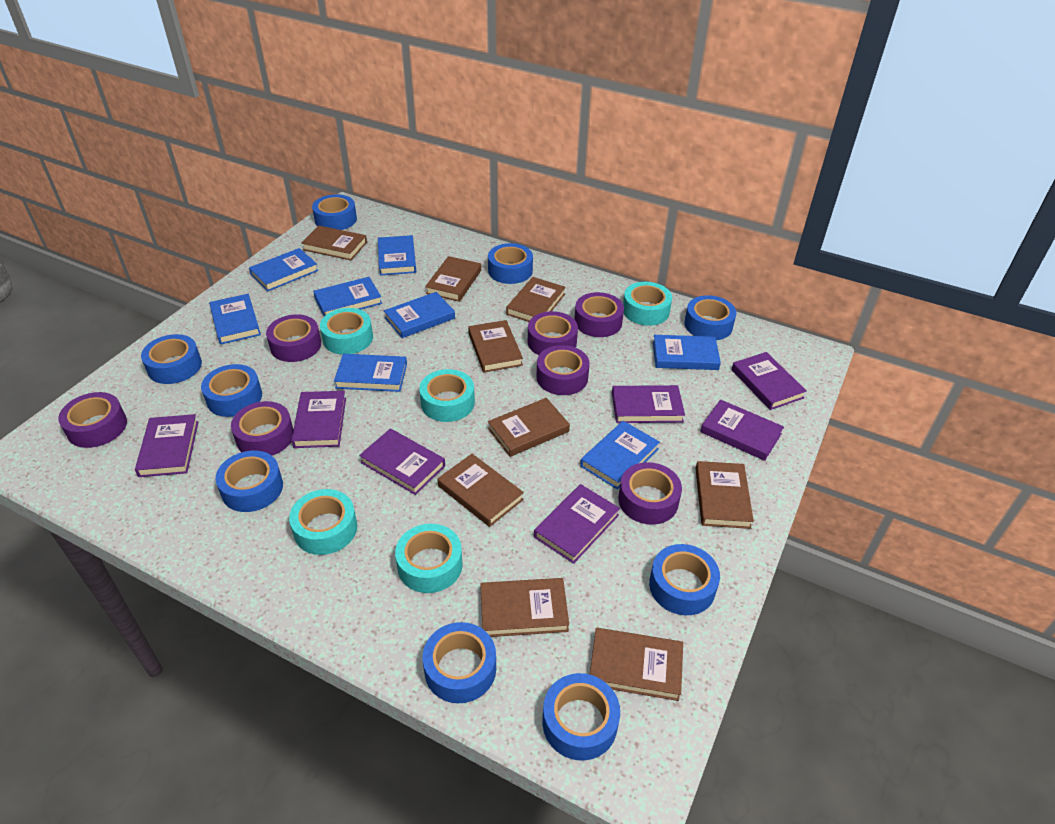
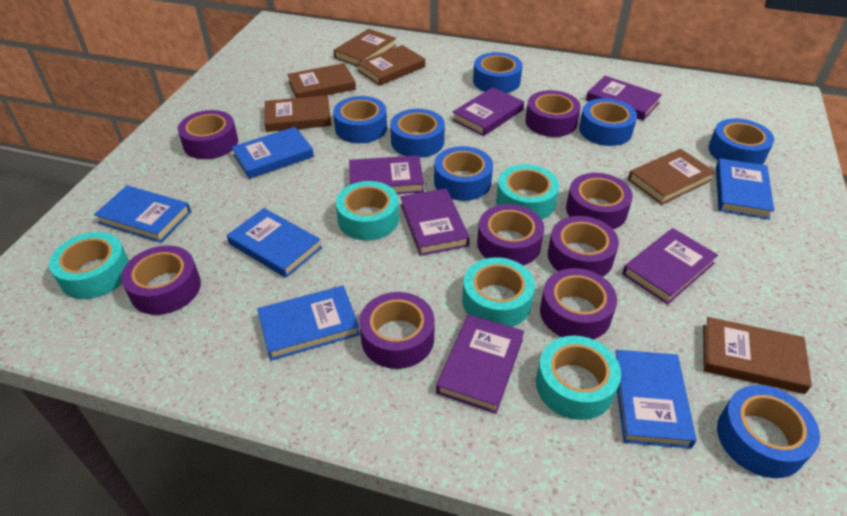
blue book: [209,294,261,344] [249,248,318,291] [313,277,382,316] [334,354,407,392] [378,235,416,275] [384,292,455,338] [580,421,660,490] [653,335,721,370] = 8 -> [94,185,191,243] [227,208,322,278] [232,127,314,179] [257,286,360,360] [615,350,697,449] [716,158,774,220] = 6
blue tape: [141,334,202,384] [201,364,262,417] [215,451,283,512] [312,194,357,230] [423,622,496,703] [488,243,533,284] [542,673,620,761] [649,544,720,615] [685,295,737,340] = 9 -> [333,96,387,143] [390,109,445,158] [434,146,493,201] [473,52,523,93] [579,98,637,146] [708,118,774,165] [717,385,820,478] = 7
brown book: [301,225,367,260] [425,256,481,302] [437,454,524,527] [468,320,523,373] [480,578,569,637] [488,398,570,457] [506,277,566,322] [590,628,683,701] [695,461,754,529] = 9 -> [264,95,331,132] [287,63,356,98] [334,29,396,67] [357,45,425,86] [628,149,715,205] [703,317,812,394] = 6
purple book: [135,414,198,477] [291,391,346,448] [359,428,445,495] [534,484,620,564] [612,385,685,423] [700,399,784,461] [731,352,807,410] = 7 -> [349,155,424,194] [401,188,470,256] [436,314,524,414] [452,87,524,136] [586,76,662,121] [622,228,718,304] = 6
purple tape: [58,392,127,448] [231,401,294,455] [266,314,321,362] [528,311,578,355] [537,345,590,395] [574,292,624,337] [618,462,682,525] = 7 -> [121,245,201,315] [178,110,238,159] [359,292,435,369] [477,204,544,265] [525,90,581,137] [540,268,617,339] [548,216,619,277] [566,173,633,229] = 8

